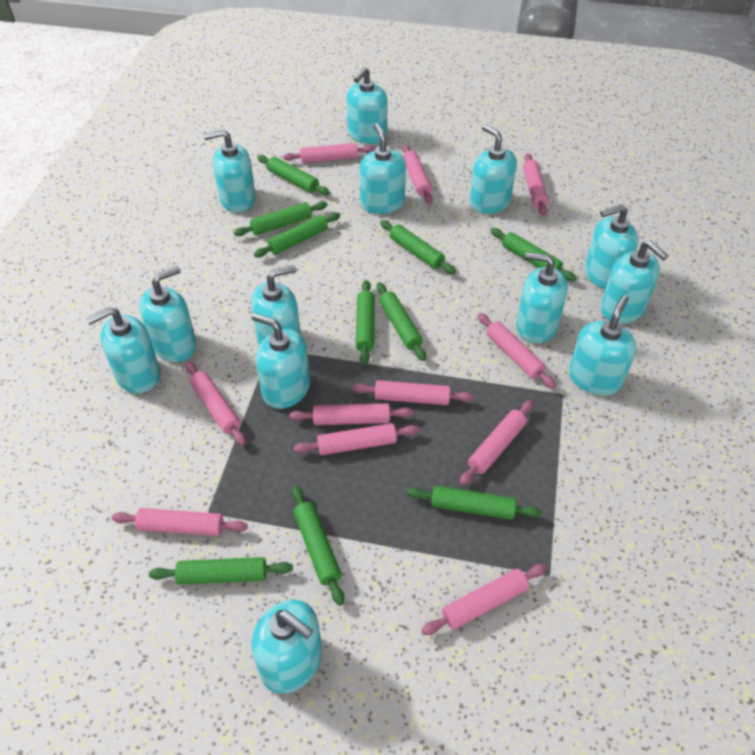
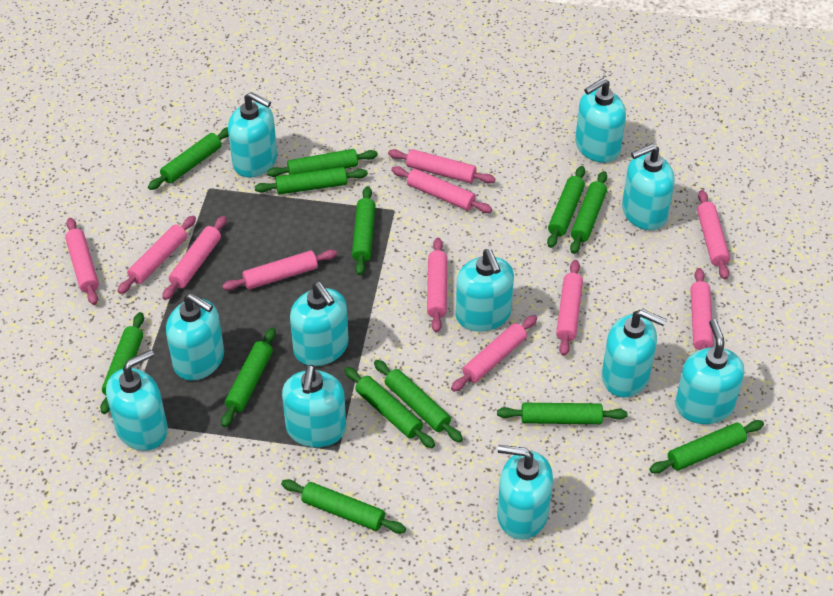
green rolling pin: [149,557,293,585] [233,202,327,236] [254,212,341,257] [257,155,330,195] [292,485,344,606] [356,280,375,365] [377,282,426,361] [380,220,456,274] [407,486,542,520] [491,228,576,281] = 10 -> [100,312,144,414] [148,127,229,190] [221,328,276,427] [255,167,368,194] [267,149,378,177] [281,479,406,534] [344,367,435,448] [352,186,375,275] [374,360,463,442] [497,403,627,424] [547,166,585,248] [570,171,607,254] [650,420,764,474] = 13
turquoise soap dispenser: [86,307,160,394] [139,266,197,362] [203,129,256,212] [251,265,301,345] [252,313,310,409] [252,600,322,694] [347,67,388,144] [360,123,406,214] [470,124,517,214] [516,252,568,343] [569,295,636,395] [585,204,639,289] [601,240,668,324] = 13 -> [106,349,168,451] [166,293,224,381] [228,92,277,177] [282,365,346,447] [290,282,349,366] [456,249,514,332] [497,445,553,540] [575,78,626,163] [602,309,666,397] [622,144,675,230] [675,319,744,424] = 11

